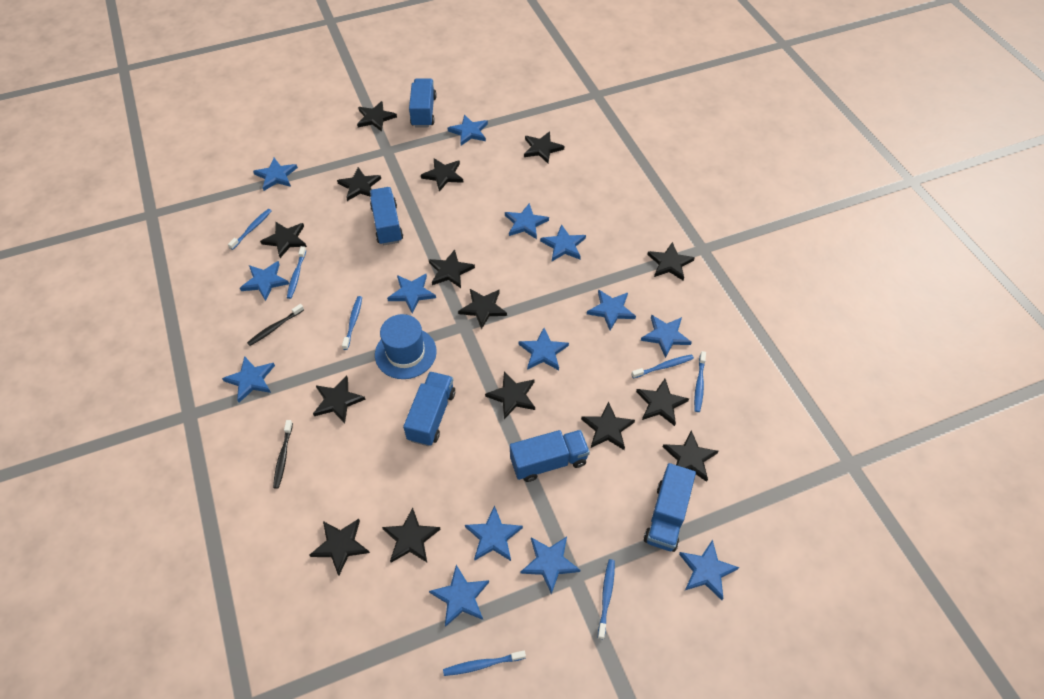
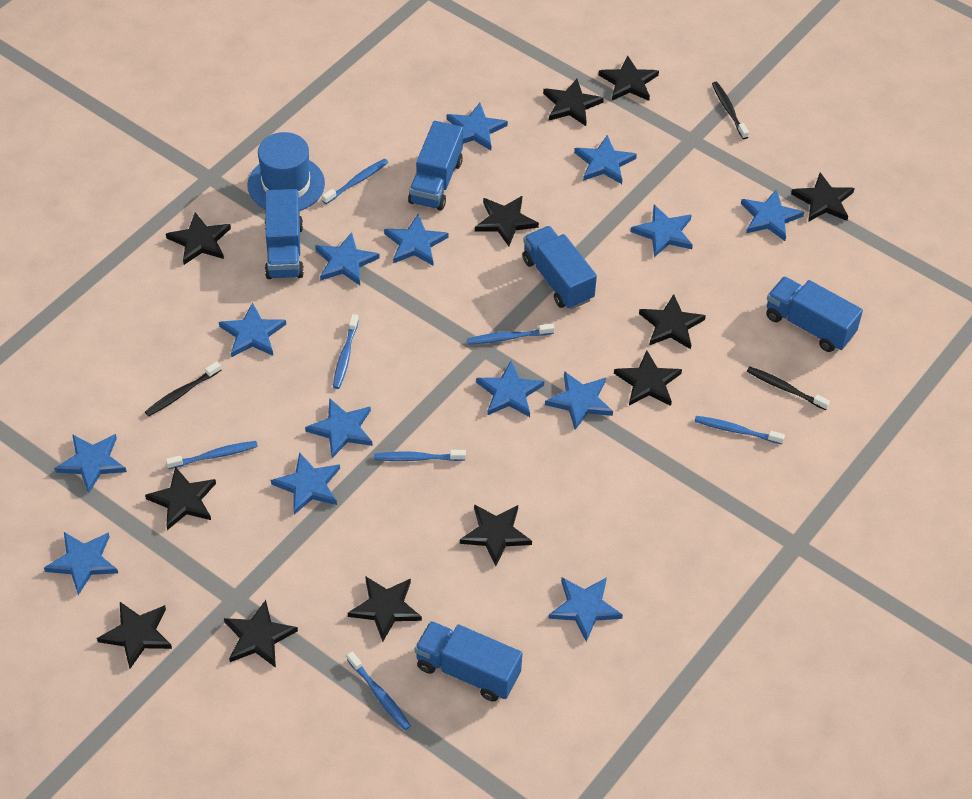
black star: [260,222,307,258] [309,519,370,575] [313,376,366,423] [337,167,381,201] [357,101,397,132] [382,507,441,563] [421,158,464,192] [429,249,475,288] [458,289,507,329] [485,372,535,419] [524,131,564,164] [581,401,635,450] [636,379,689,426] [647,242,695,281] [663,430,718,482] = 15 -> [97,602,172,669] [145,466,216,530] [166,212,231,265] [224,600,298,668] [348,576,422,642] [460,504,532,566] [475,196,539,246] [543,79,604,126] [599,56,659,101] [614,350,682,406] [639,294,706,349] [791,173,855,222] = 12
black toothbrush: [247,304,304,346] [273,420,293,489] = 2 -> [145,361,221,416] [712,82,749,139] [747,366,830,410] = 3

